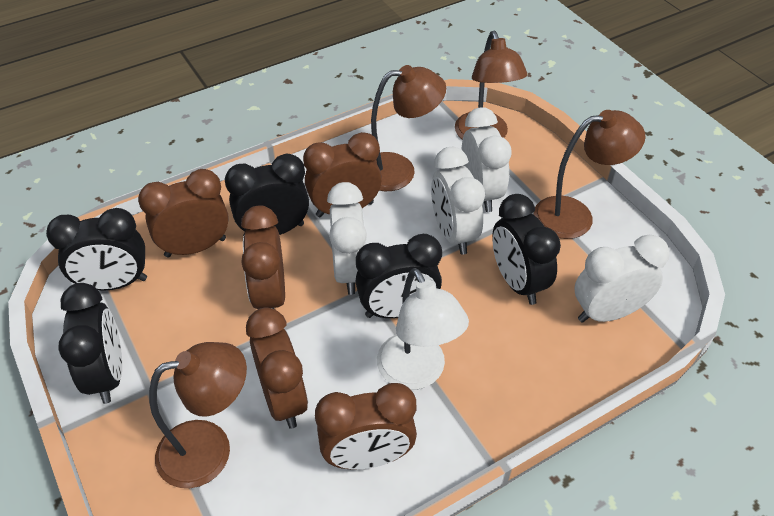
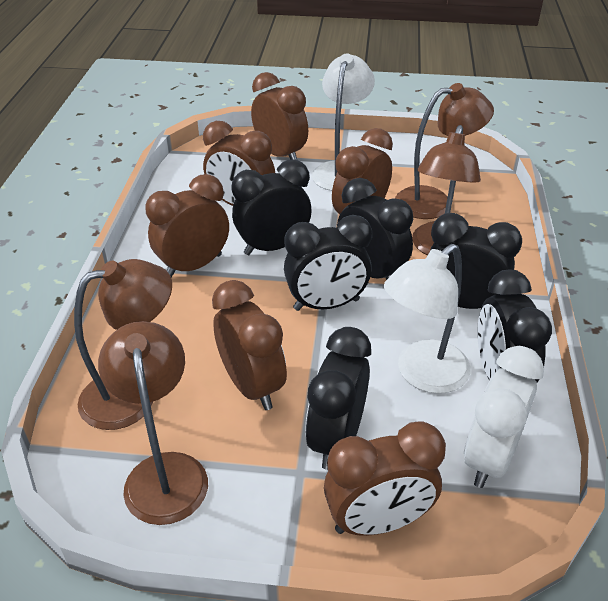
black clock: [46,208,147,291] [58,283,122,404] [225,154,309,236] [355,234,442,318] [492,194,561,305] = 5 -> [232,160,312,255] [284,215,372,311] [305,327,371,470] [338,178,413,280] [430,213,522,309] [477,269,552,382] = 6
brown clock: [138,169,229,258] [241,206,285,309] [246,307,308,429] [303,132,382,217] [315,383,417,470] = 5 -> [145,174,229,278] [203,121,275,206] [212,280,287,410] [251,72,308,160] [324,421,446,536] [332,128,393,214] = 6
white clock: [327,182,367,295] [431,147,485,255] [461,107,511,212] [574,235,670,323] = 4 -> [464,346,544,488] = 1
white lamp: [377,268,469,390] = 1 -> [312,54,375,191] [384,244,471,394] = 2

